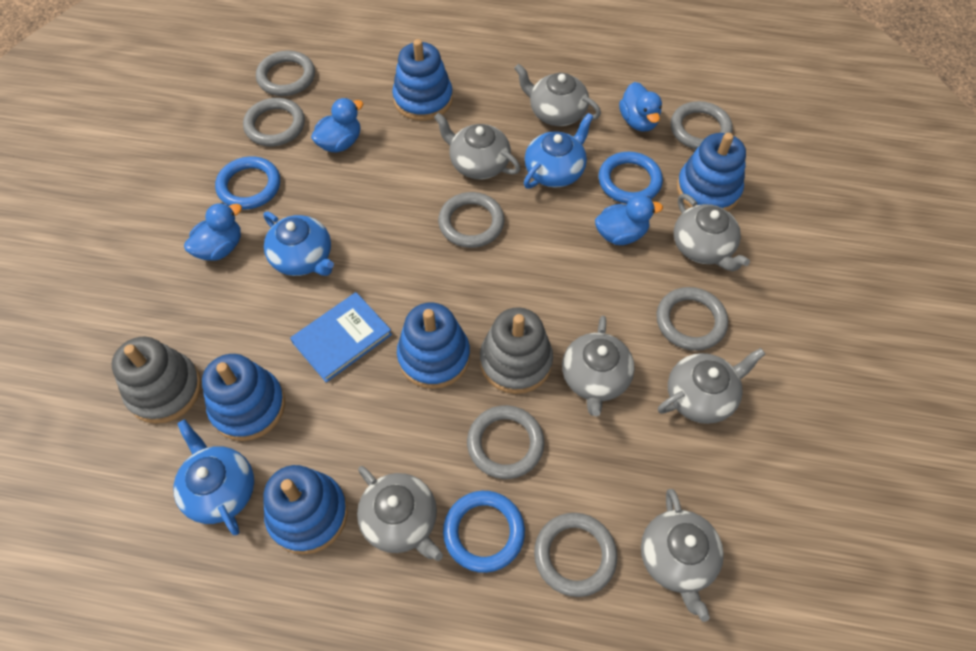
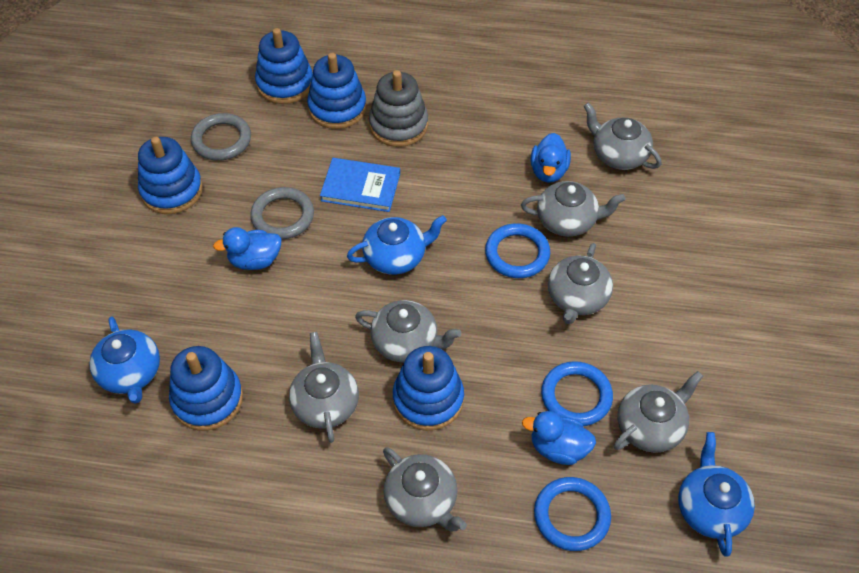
blue duck: [184,203,242,261] [311,98,363,153] [595,195,663,245] [619,82,662,131] = 4 -> [213,227,282,270] [522,411,596,465] [530,133,571,182] = 3
grey ring: [243,98,305,146] [256,51,315,96] [438,192,504,248] [467,405,544,479] [534,513,617,597] [657,287,728,351] [671,101,732,149] = 7 -> [191,113,251,161] [250,187,314,239] = 2
grey stacking toy: [112,337,201,424] [480,308,553,394] = 2 -> [369,70,428,147] = 1

